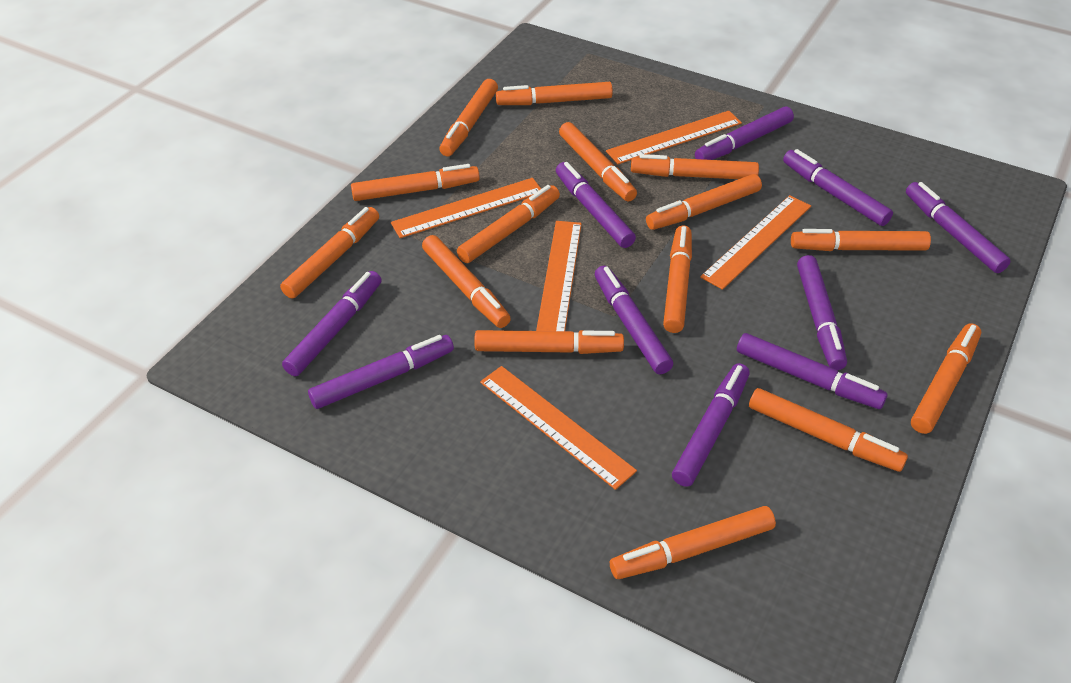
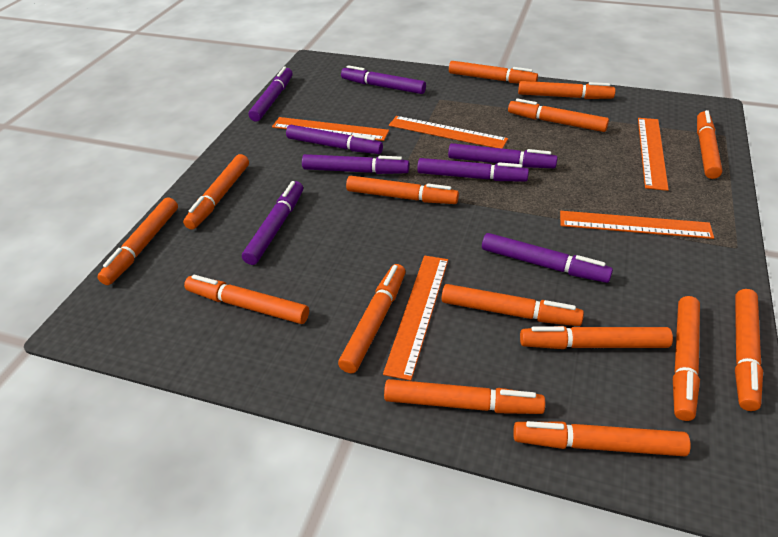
purple marker: [282,271,382,376] [308,335,454,409] [556,162,636,248] [595,265,673,374] [672,363,750,487] [695,107,794,160] [737,333,887,409] [783,149,893,226] [797,255,847,370] [906,182,1010,273] = 10 -> [242,181,303,265] [249,67,293,122] [286,125,383,154] [302,154,409,174] [341,65,426,94] [417,158,529,182] [448,143,558,168] [482,233,613,283] = 8

